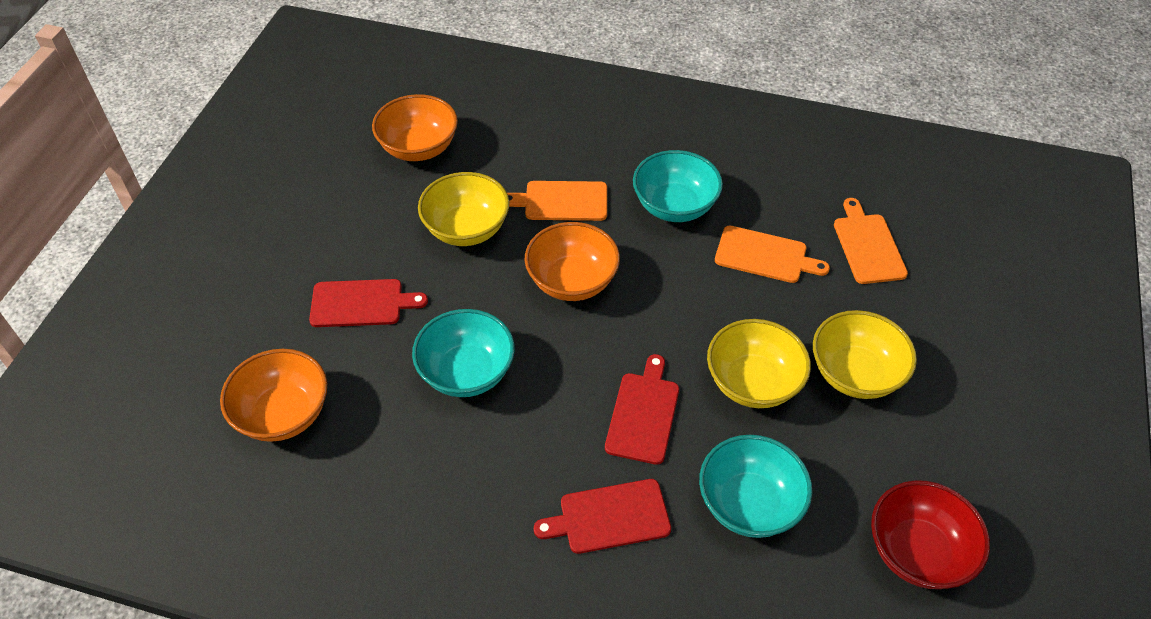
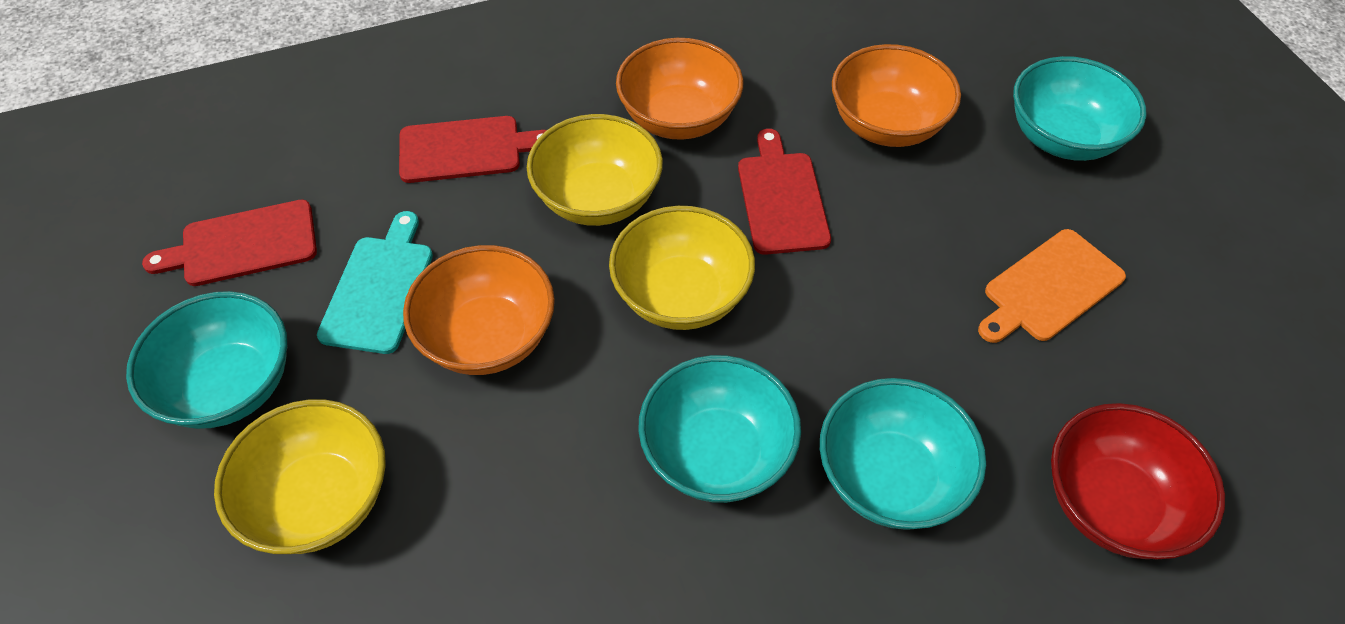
orange cutting board: [507,181,607,221] [715,225,830,283] [834,198,908,284] = 3 -> [978,229,1126,343] = 1
turquoise bowl: [412,309,515,397] [633,150,723,222] [699,435,812,538] = 3 -> [126,291,287,429] [638,355,801,503] [820,378,986,530] [1013,56,1147,161] = 4
turquoise cutting board: none = 0 -> [317,211,433,354] = 1

